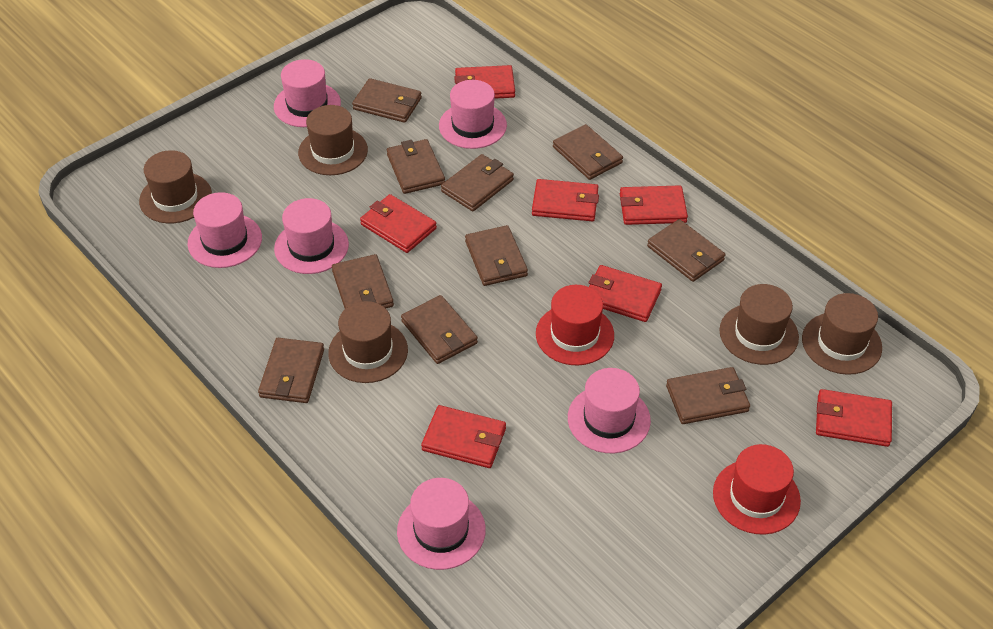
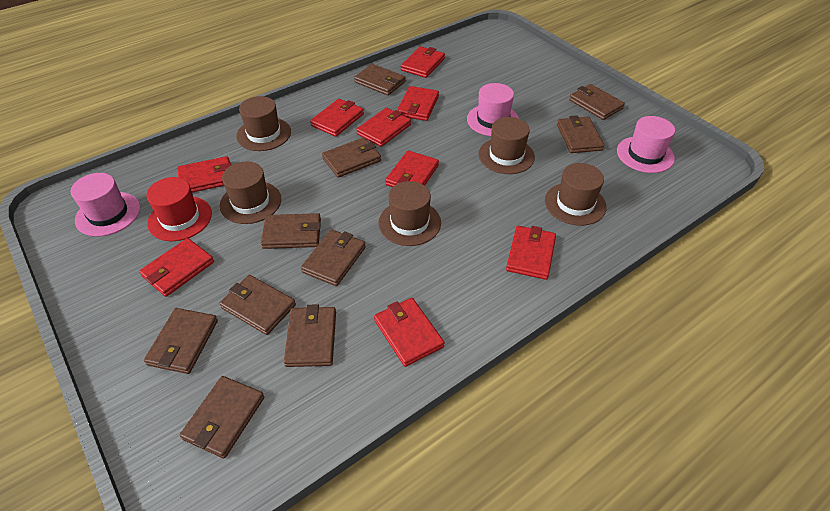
pink hat: [188,192,262,268] [274,59,341,127] [274,198,349,274] [397,478,486,570] [439,80,507,149] [568,368,651,453] = 6 -> [71,173,140,237] [467,83,519,136] [617,116,675,173] = 3
red hat: [536,285,614,365] [713,444,801,535] = 2 -> [146,177,212,241] = 1
red wallet: [360,194,437,253] [421,405,506,468] [454,65,515,99] [532,179,599,221] [588,265,662,322] [620,185,688,225] [816,389,892,447] = 7 -> [139,238,214,297] [177,156,231,193] [310,99,364,137] [356,108,411,147] [374,298,445,367] [385,150,439,187] [397,86,439,121] [401,46,445,78] [506,226,556,280] = 9

